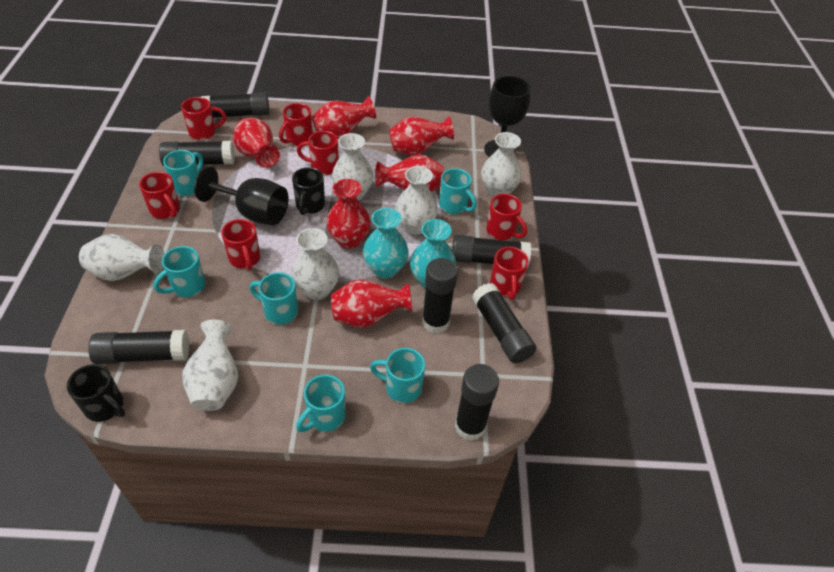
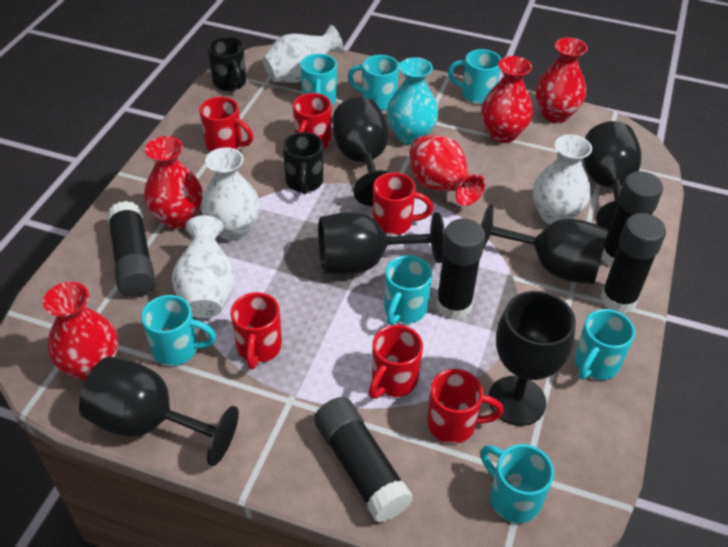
black glue stick: [88,330,189,364] [159,141,235,166] [202,92,270,118] [422,258,458,334] [452,235,531,268] [455,364,499,441] [472,283,536,363] = 7 -> [107,201,156,297] [314,397,413,523] [436,219,485,320] [600,213,666,313] [601,171,663,267] = 5
black goblet: [194,166,289,225] [484,76,531,157] = 2 -> [79,357,239,466] [319,212,445,274] [333,97,391,206] [481,204,609,284] [489,291,576,426] [583,121,641,232] = 6
red mug: [139,172,180,219] [181,97,226,140] [221,219,260,270] [279,103,313,146] [297,131,339,175] [486,194,527,240] [490,247,529,300] = 7 -> [199,97,253,152] [231,292,282,369] [293,93,331,149] [369,325,423,399] [373,172,433,235] [427,369,504,444] = 6
red vase: [233,118,280,168] [312,96,376,139] [326,179,371,249] [331,279,413,328] [375,155,444,192] [389,116,454,155] = 6 -> [43,282,118,381] [144,136,203,229] [409,135,485,206] [481,56,533,143] [536,37,588,123] = 5
turquoise mug: [154,246,206,297] [163,150,203,196] [250,272,298,324] [296,375,346,432] [370,348,425,403] [439,168,477,214] = 6 -> [141,295,216,366] [300,54,337,106] [348,55,399,110] [384,255,433,325] [448,49,501,104] [480,444,554,523] [575,309,635,380] = 7
turquoise vase: [363,208,409,279] [410,219,456,289] = 2 -> [387,57,439,145] = 1
white vase: [79,234,164,281] [182,320,238,411] [291,228,339,300] [332,133,374,200] [395,166,438,235] [481,132,522,197] = 6 -> [172,215,236,318] [201,147,260,241] [263,25,344,83] [533,135,592,224] = 4

